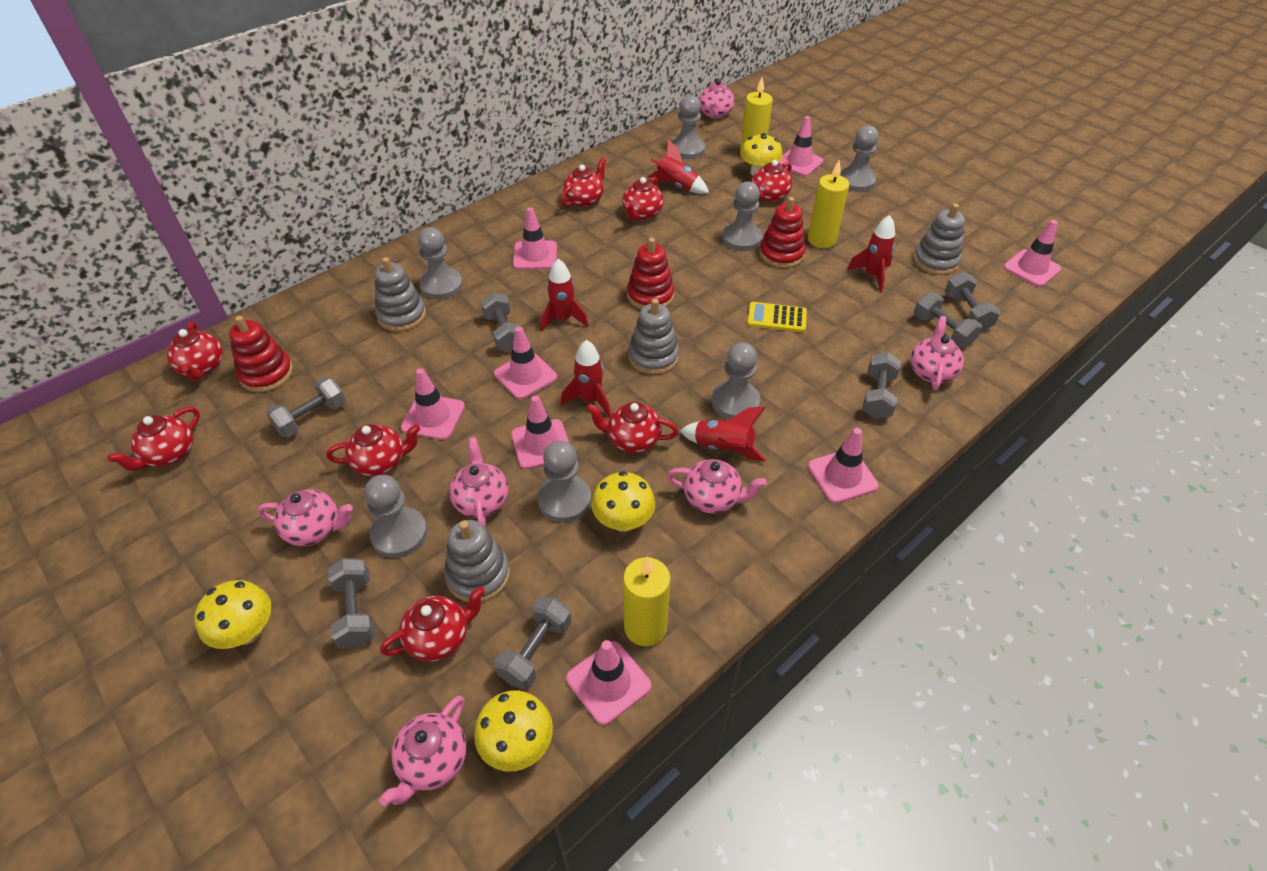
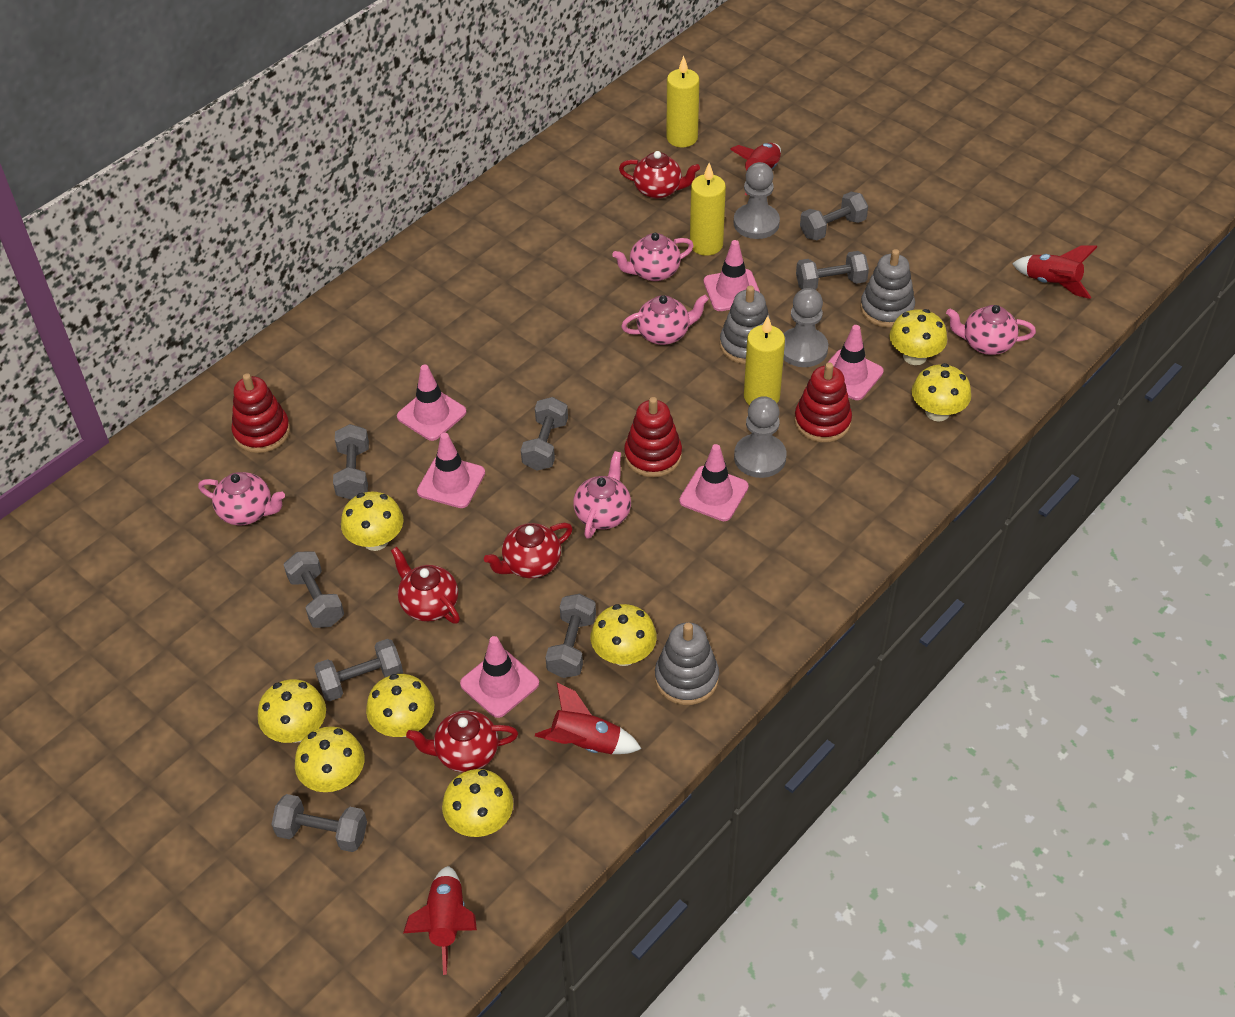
grey dumbbell: [266,377,346,438] [327,558,375,648] [481,292,521,352] [494,596,571,690] [862,352,901,419] [914,292,982,347] [945,272,1000,331] = 7 -> [271,794,367,852] [284,551,344,628] [314,639,403,701] [333,424,369,499] [521,397,568,471] [545,594,596,678] [796,251,869,290] [800,192,868,241] = 8
grey pawn: [364,475,427,558] [418,227,463,300] [538,440,591,523] [672,95,705,159] [712,342,760,419] [722,181,762,251] [840,125,879,192] = 7 -> [734,162,780,239] [734,396,786,478] [783,288,828,367] = 3
grey stacking toy: [375,257,426,331] [444,520,510,602] [628,298,679,375] [913,203,965,275] = 4 -> [655,622,719,705] [720,286,772,364] [860,249,915,328] = 3
pink teapot: [257,489,353,546] [379,696,467,806] [449,437,508,527] [667,459,767,514] [699,79,735,119] [910,316,964,390] = 6 -> [198,472,285,526] [573,451,631,539] [612,233,694,281] [621,295,709,345] [946,305,1036,355] = 5
pink traffic cone: [401,368,465,440] [494,326,557,399] [511,396,569,469] [513,207,557,270] [566,640,652,725] [778,116,824,176] [808,428,879,503] [1003,220,1062,287] = 8 -> [397,364,466,441] [417,433,485,508] [460,636,539,718] [679,444,749,521] [704,240,760,311] [827,325,884,400] = 6
red rocket: [540,259,589,331] [561,340,611,417] [648,140,709,194] [680,407,766,462] [847,215,895,292] = 5 -> [403,866,477,975] [535,683,641,754] [730,143,781,195] [1012,245,1098,299] = 4
red teapot: [107,407,200,471] [167,322,223,381] [326,424,420,476] [380,587,485,662] [561,157,606,208] [586,402,679,453] [622,177,664,220] [752,160,792,203] = 8 -> [391,547,460,624] [406,710,518,772] [484,523,573,578] [619,151,700,199] = 4
yellow calculator: [747,302,807,332] = 1 -> none = 0
yellow mushroom: [194,580,271,649] [474,690,553,771] [591,471,655,532] [740,133,783,176] = 4 -> [258,679,326,743] [295,726,365,792] [341,492,404,551] [366,674,434,737] [442,769,513,837] [591,604,657,666] [889,309,947,365] [912,363,971,421] = 8

